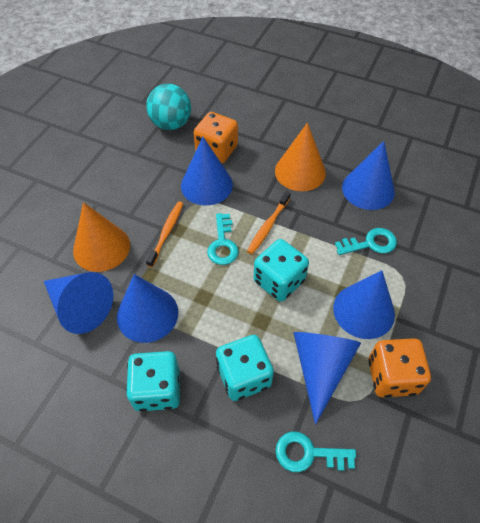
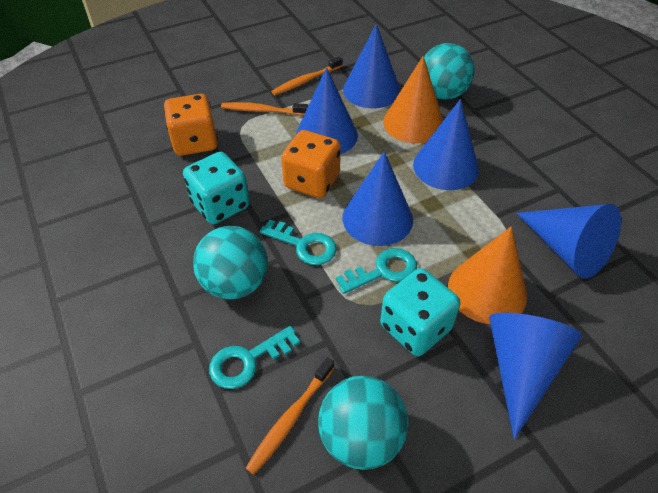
orange toothbrush: [146,201,183,267] [247,191,291,254] = 2 -> [221,102,308,116] [246,357,335,475] [271,56,343,95] = 3
turquoise ball: [146,84,191,130] = 1 -> [193,226,268,300] [318,376,408,470] [424,43,475,100] = 3
turquoise dice: [126,351,180,412] [216,335,274,401] [254,239,309,302] = 3 -> [183,152,250,224] [380,268,460,356] = 2

